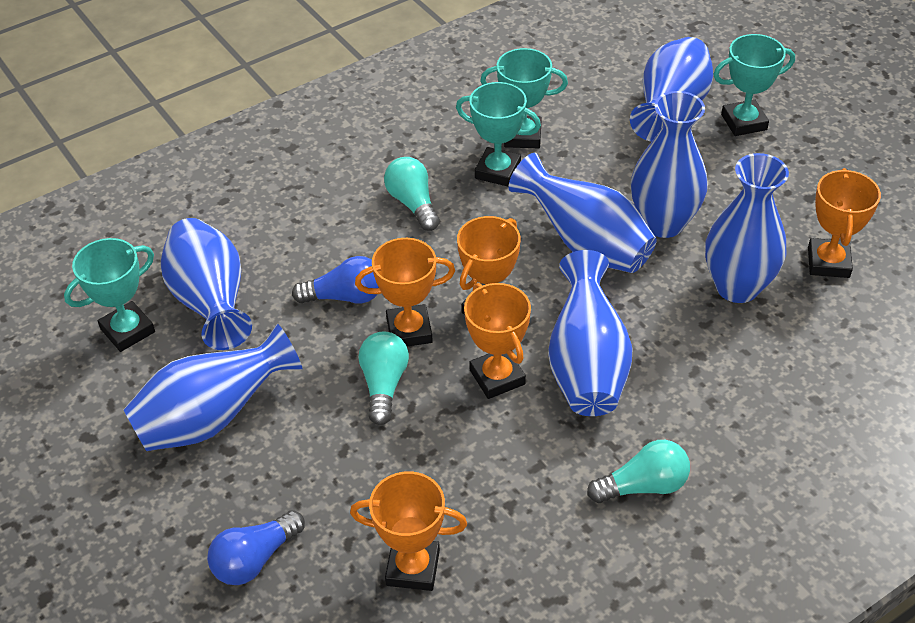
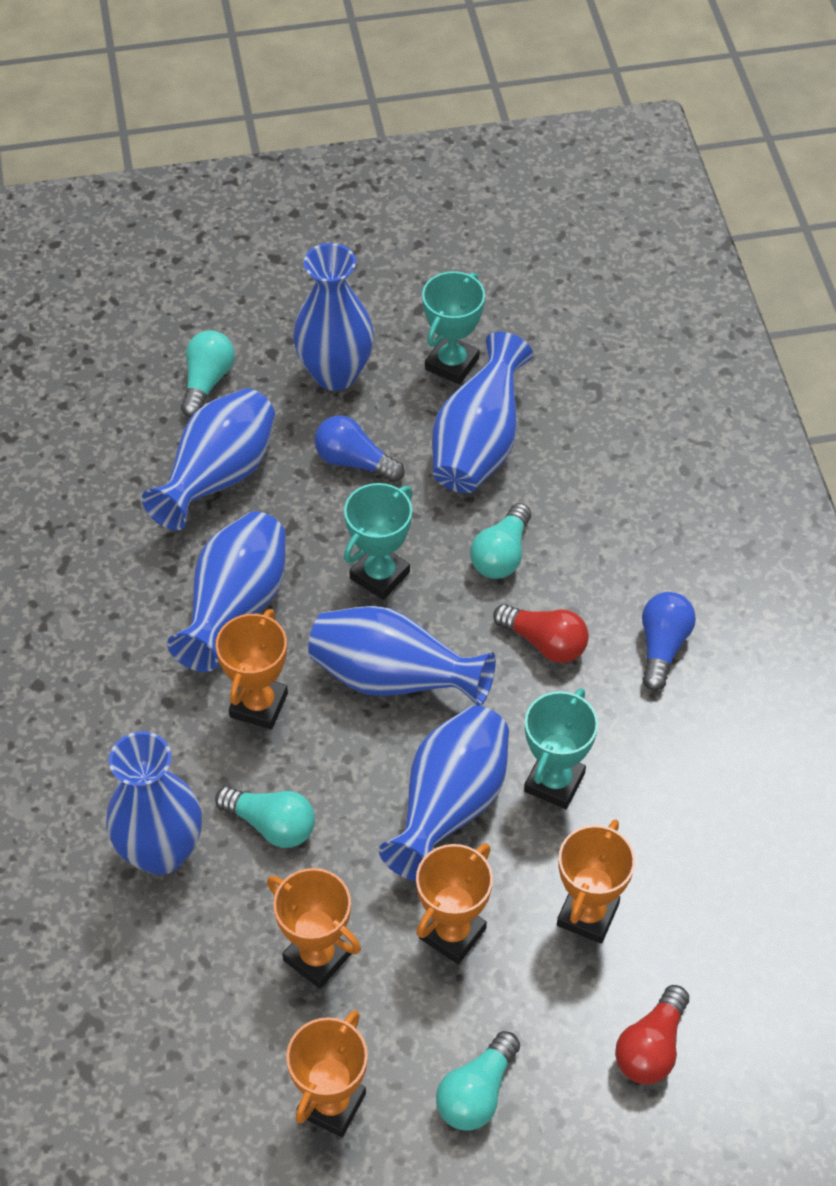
red light bulb: none = 0 -> [493,604,589,663] [615,985,689,1084] = 2
turquoise light bulb: [358,332,409,425] [384,157,440,231] [587,440,690,503] = 3 -> [181,330,235,418] [215,786,315,848] [436,1031,520,1131] [470,503,531,579] = 4
turquoise trophy: [64,238,155,352] [456,82,541,187] [480,48,568,148] [713,34,795,136] = 4 -> [344,483,413,600] [422,271,485,384] [524,688,598,809] = 3

